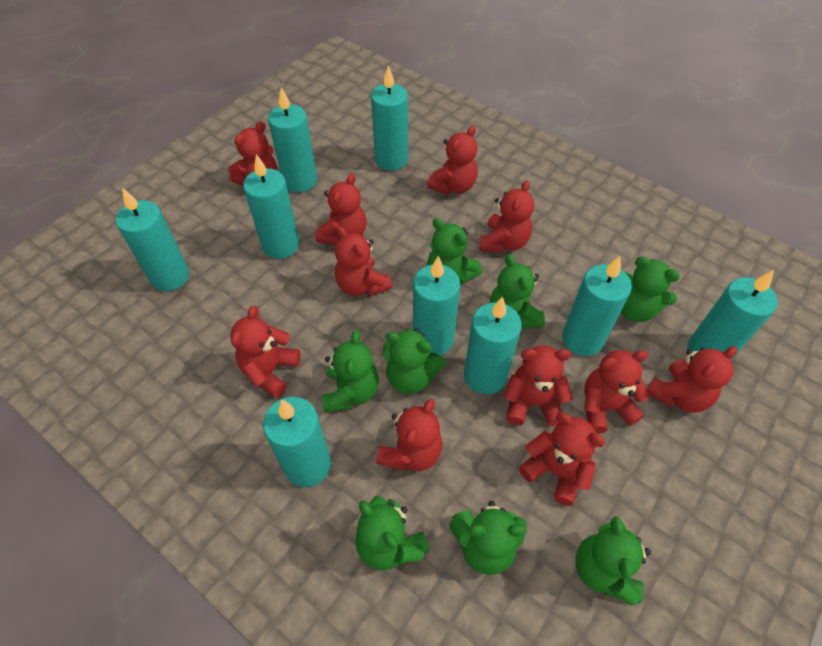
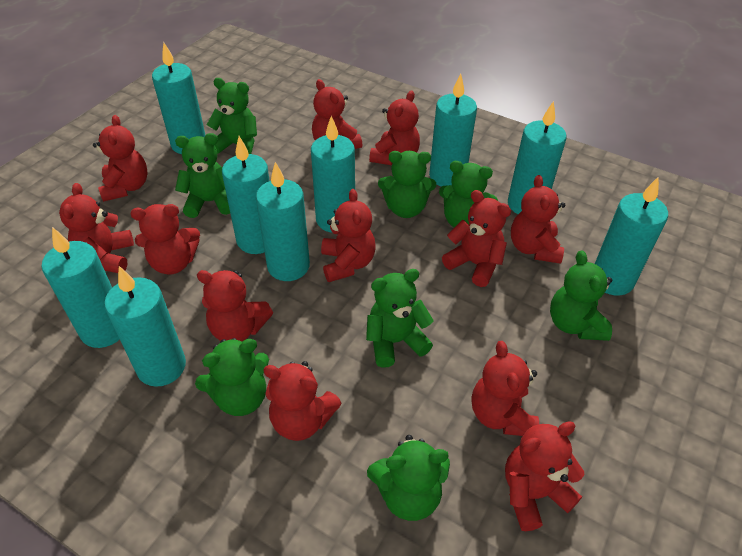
red teddy bear: [228,122,278,186] [230,306,301,398] [315,173,367,245] [335,226,392,296] [376,399,442,471] [427,126,478,194] [479,180,534,253] [503,345,573,426] [519,412,605,506] [584,350,649,434] [647,346,737,413] = 11 -> [59,183,134,273] [93,115,148,202] [131,204,200,274] [197,270,273,341] [263,361,342,441] [312,79,362,149] [321,189,375,282] [369,91,420,165] [442,190,511,287] [472,341,539,436] [505,421,585,531] [511,175,565,264] = 12

